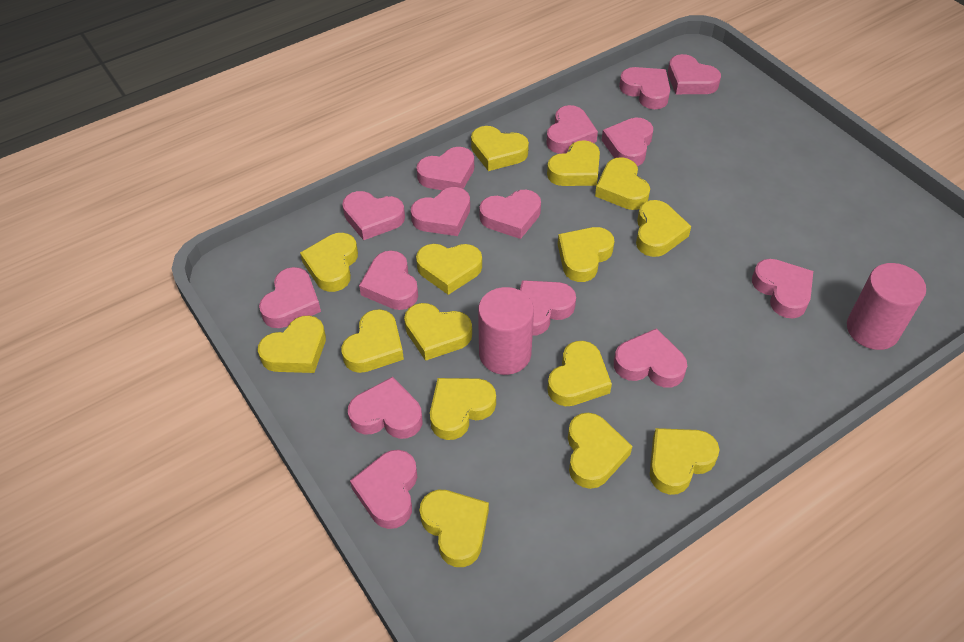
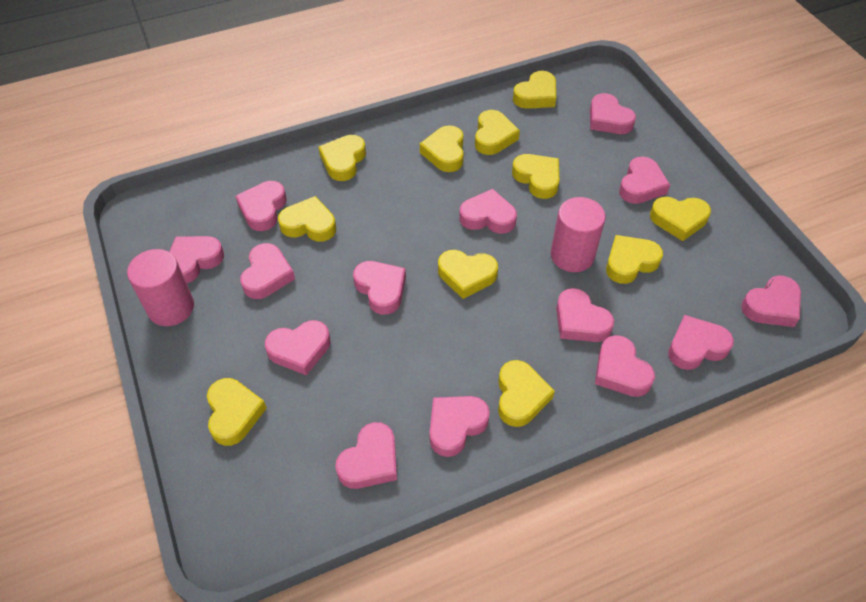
pink heart: [259,267,321,328] [342,191,405,240] [348,377,422,439] [350,450,417,529] [359,251,418,310] [411,187,470,236] [417,147,474,190] [479,190,541,239] [520,280,576,335] [546,105,598,154] [602,118,653,166] [614,328,687,388] [619,67,670,109] [668,54,721,94] [752,259,813,319] = 15 -> [169,236,224,283] [236,181,287,231] [240,243,295,299] [265,320,330,375] [335,422,397,489] [353,261,406,315] [430,396,490,457] [459,189,517,234] [556,288,614,342] [590,93,636,134] [595,335,655,397] [619,157,670,204] [668,315,734,370] [741,276,801,327] = 14
yellow heart: [258,316,326,373] [300,233,358,292] [341,309,404,373] [404,303,472,361] [416,244,482,295] [420,490,489,567] [430,378,496,440] [471,126,529,171] [547,140,600,186] [547,341,612,406] [558,227,614,282] [568,413,632,489] [595,157,650,210] [636,200,691,257] [650,428,720,495] = 15 -> [207,378,267,446] [278,196,336,242] [319,135,366,181] [420,125,464,172] [438,250,498,299] [475,110,520,155] [498,360,555,427] [512,154,560,199] [513,71,556,109] [606,235,663,284] [650,197,711,241] = 11

